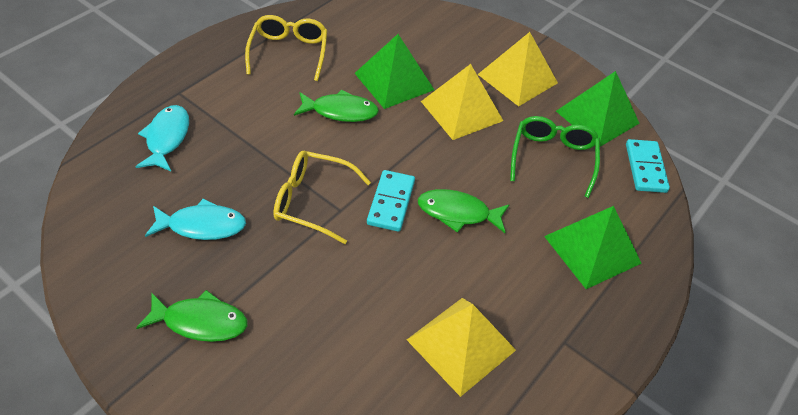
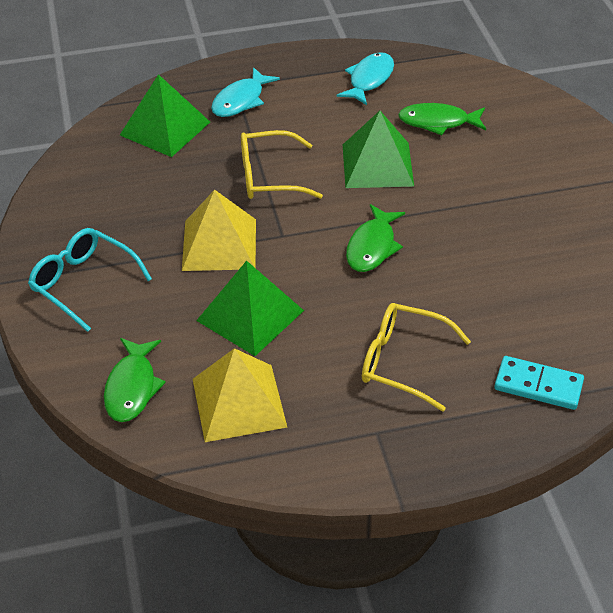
green glasses: [510,116,600,198] = 1 -> none = 0
turquoise domino: [367,170,415,232] [626,139,670,193] = 2 -> [494,356,584,410] = 1
turquoise glasses: none = 0 -> [28,228,152,332] = 1
yellow pyramid: [407,298,516,397] [421,64,503,140] [478,32,558,106] = 3 -> [182,190,256,271] [193,348,287,442] = 2

